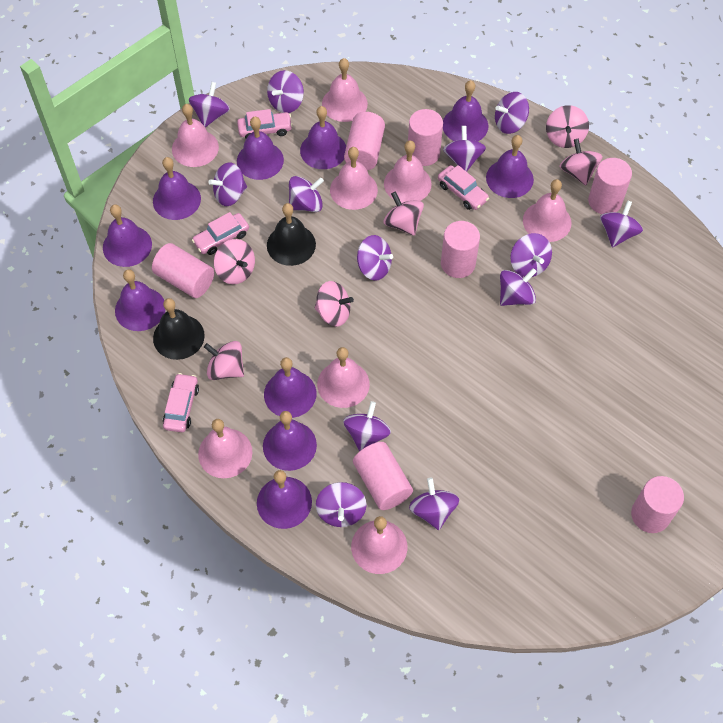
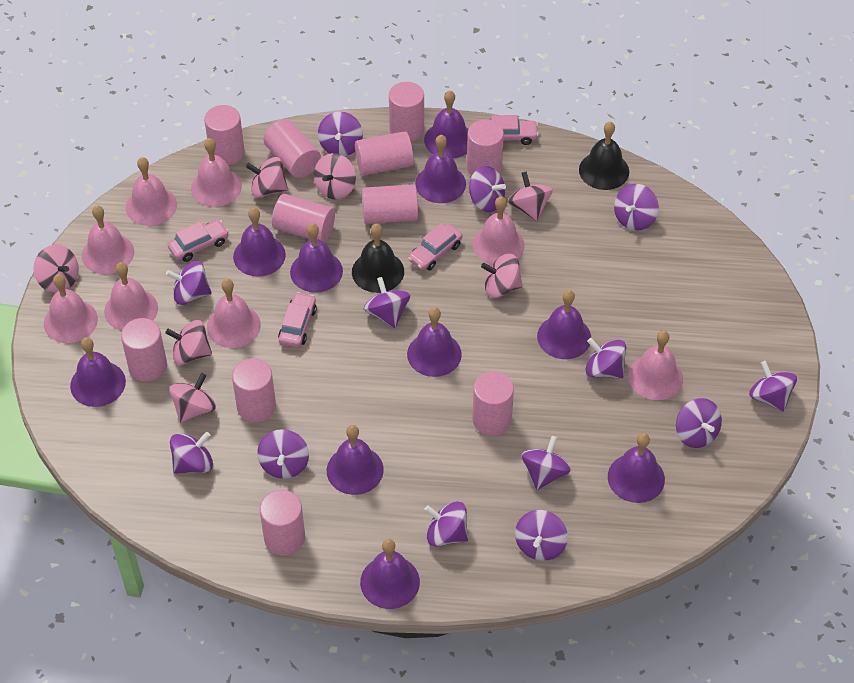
pink cylinder: [152,243,214,298] [344,112,385,170] [353,442,413,510] [408,109,443,166] [441,221,480,278] [588,158,632,214] [631,476,684,533] = 7 -> [121,318,167,382] [204,105,245,165] [232,358,276,422] [260,490,305,555] [264,119,321,178] [272,194,335,242] [355,131,414,176] [362,184,418,224] [389,82,424,142] [467,119,504,176] [472,371,514,436] = 11
pink spinning top: [204,341,244,380] [214,239,255,284] [314,281,354,327] [384,191,424,236] [546,105,589,148] [559,139,603,185] = 6 -> [34,245,79,293] [165,320,212,365] [169,373,216,423] [246,157,288,198] [314,153,356,199] [481,254,522,298] [508,171,553,221] = 7

